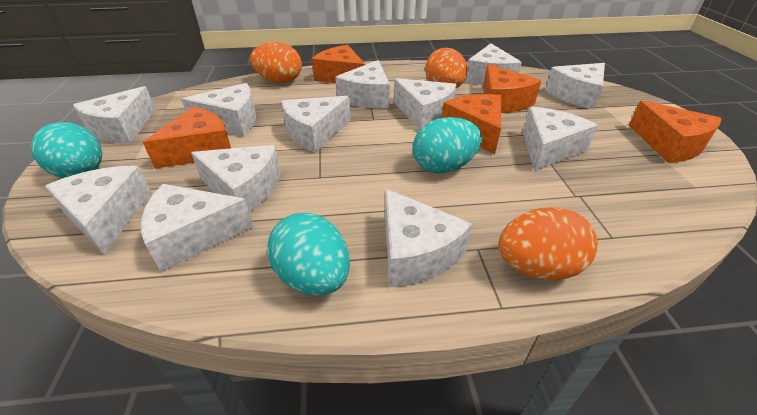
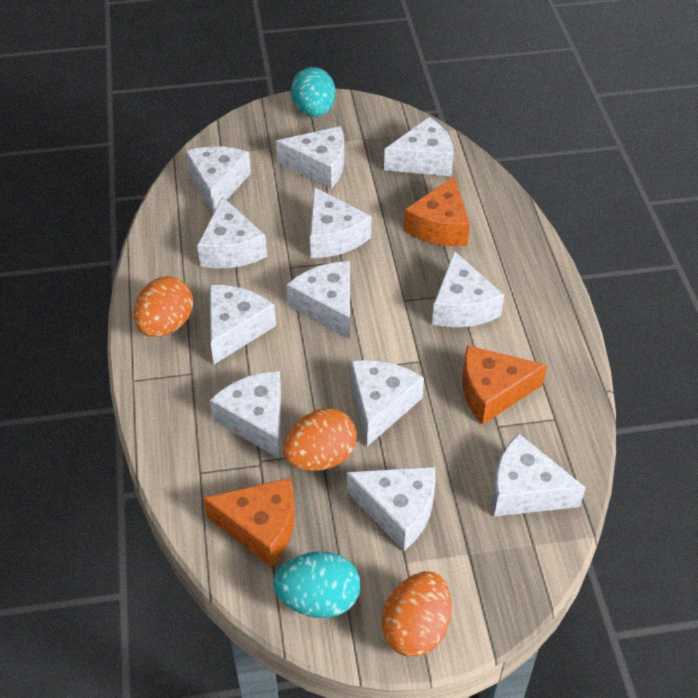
orange cheese: [143,106,231,169] [311,45,365,83] [442,94,501,155] [483,64,541,113] [629,101,722,163] = 5 -> [203,478,295,567] [404,176,470,246] [462,345,547,425] = 3
turquoise egg: [31,122,102,178] [267,213,350,295] [413,117,482,173] = 3 -> [273,551,360,618] [291,67,336,117] = 2

